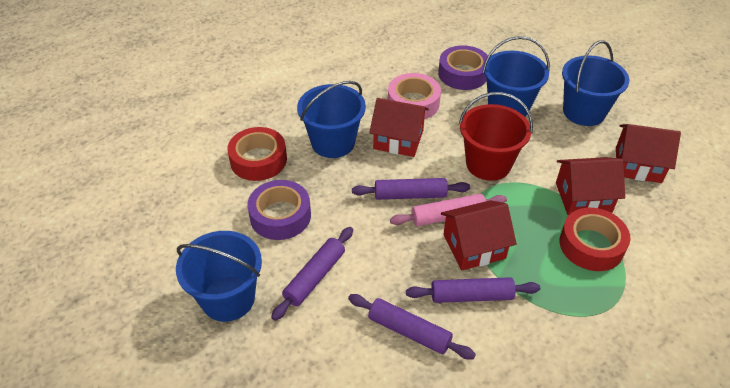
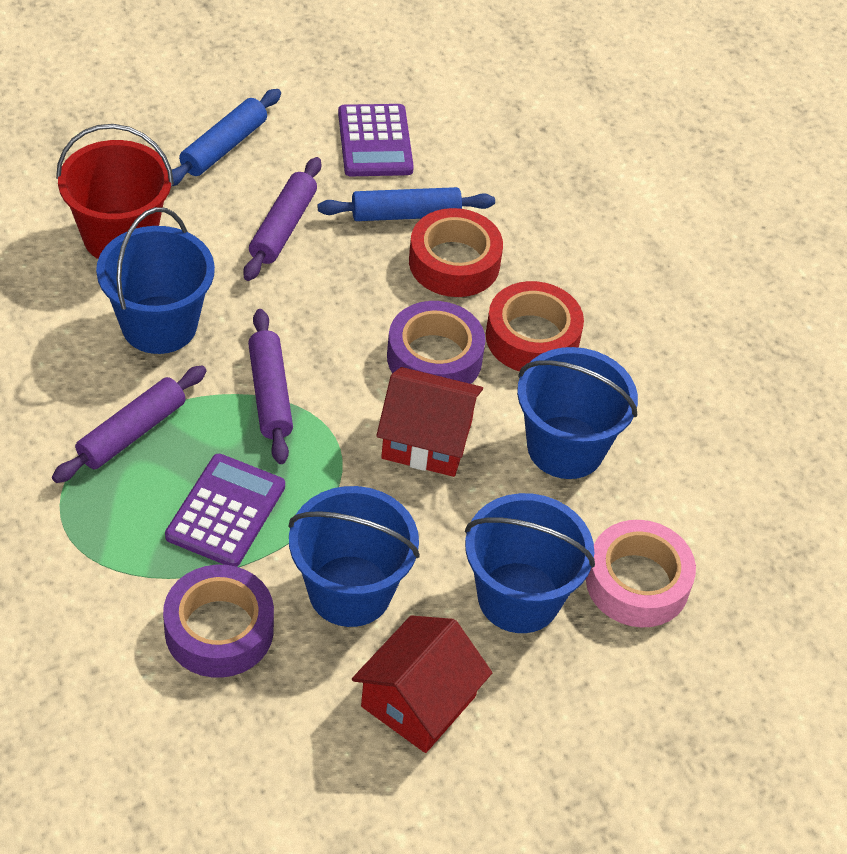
blue rolling pin: none = 0 -> [172,89,281,186] [318,187,495,221] = 2
pink rolling pin: [390,194,507,226] = 1 -> none = 0
purple calculator: none = 0 -> [165,454,285,567] [338,104,414,176] = 2
purple rolling pin: [271,227,353,321] [348,294,476,360] [352,178,470,200] [406,277,540,303] = 4 -> [52,365,206,483] [243,157,321,281] [248,309,293,464] = 3
red house: [369,98,429,157] [441,200,517,270] [556,157,625,215] [616,124,681,183] = 4 -> [352,615,492,753] [376,367,483,477] = 2

